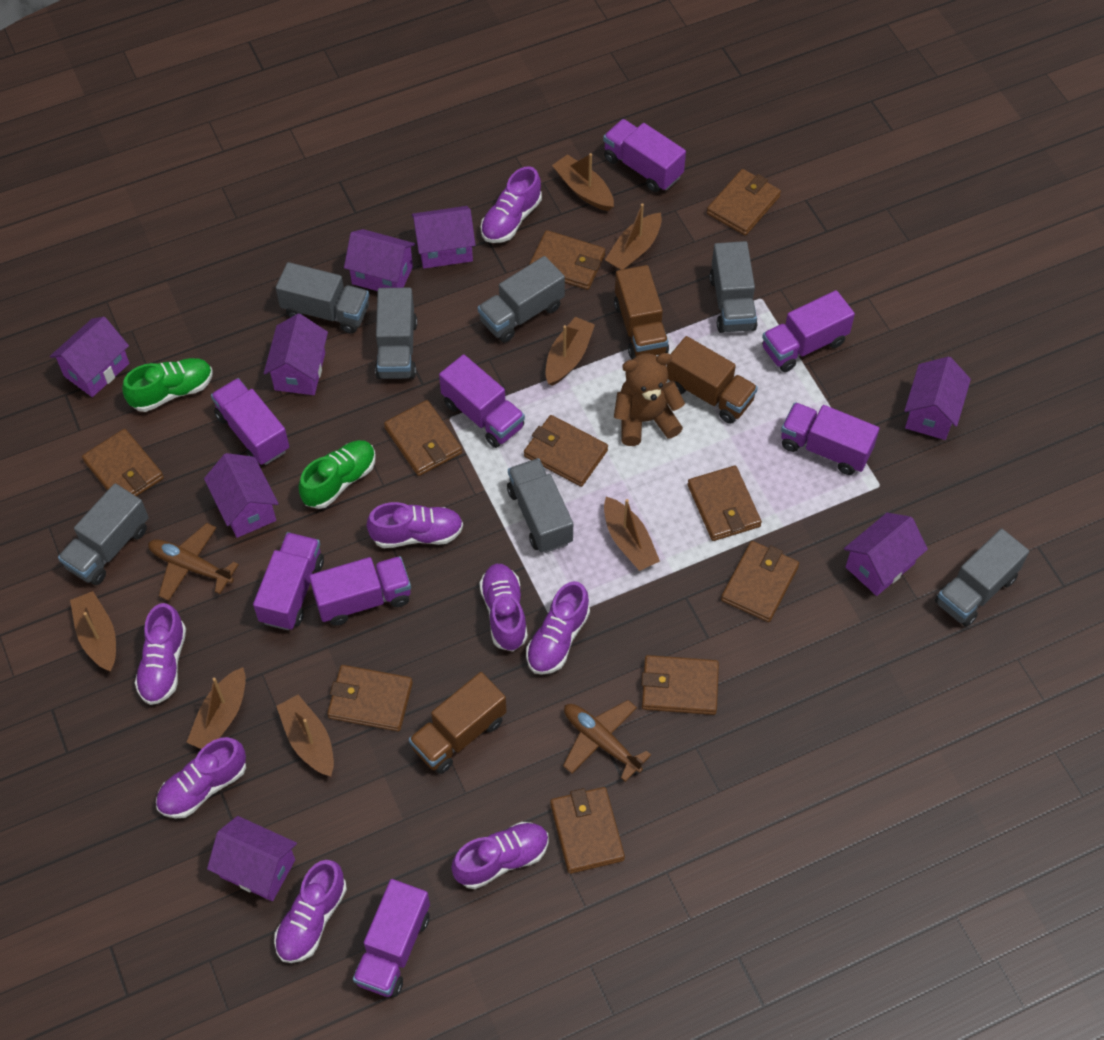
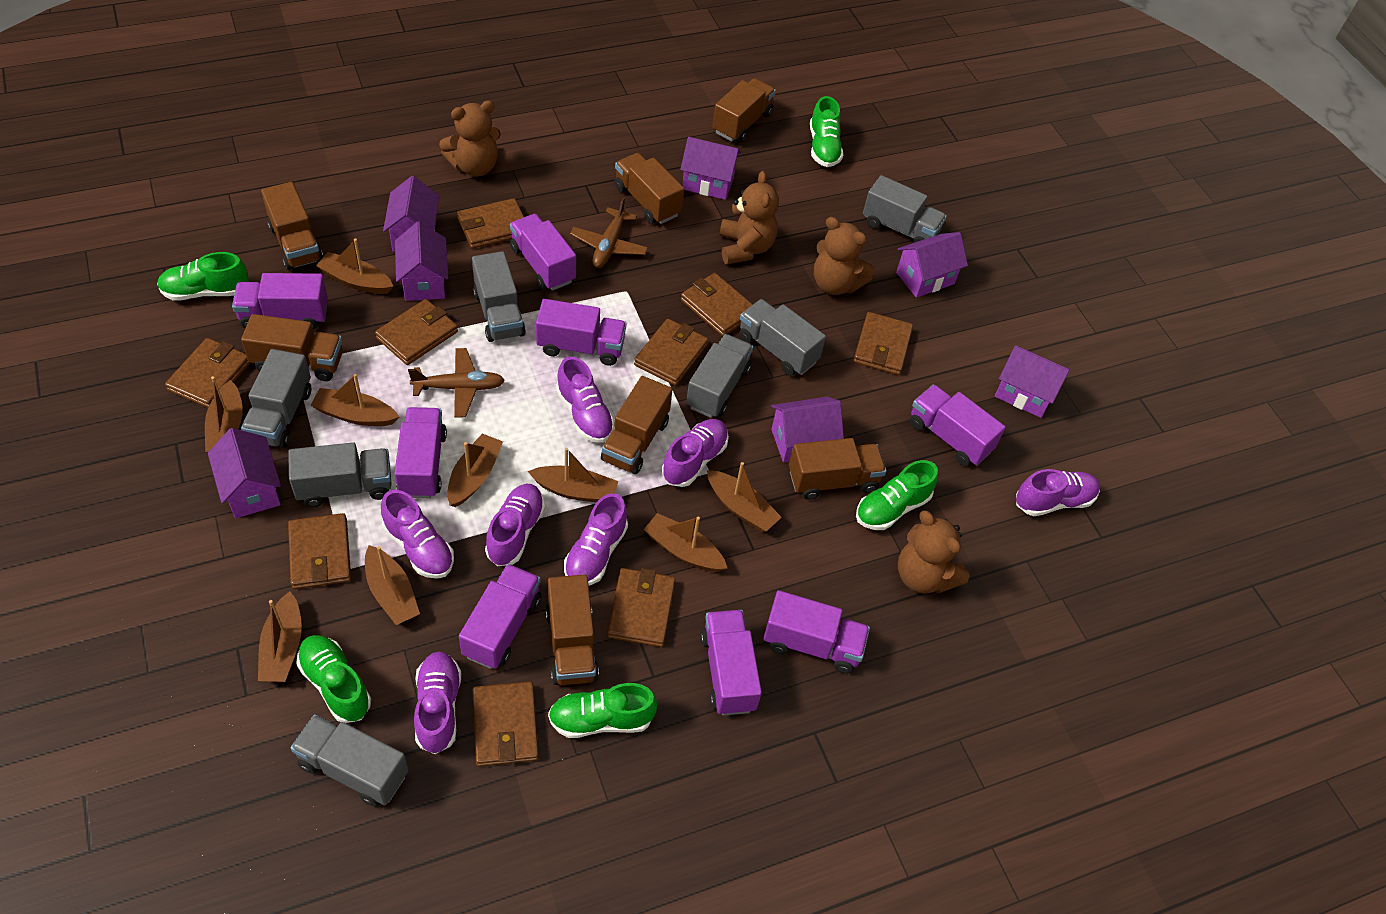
brown boat: [70,591,116,672] [186,667,246,749] [276,695,334,776] [546,317,595,386] [552,153,614,211] [604,497,660,571] [605,203,662,270] = 7 -> [205,376,243,452] [258,591,302,682] [310,374,399,426] [316,238,394,294] [365,545,420,625] [447,434,503,507] [528,448,618,502] [644,513,727,572] [707,462,782,532] = 9
brown teddy bear: [614,353,685,446] = 1 -> [439,100,501,177] [719,171,779,264] [814,217,875,295] [898,511,970,594] = 4
brown truck: [409,672,507,774] [614,265,669,359] [667,336,758,424] = 3 -> [241,314,343,381] [261,182,323,270] [546,574,599,685] [601,376,673,474] [614,153,684,224] [712,78,776,143] [789,438,886,500] = 7
brown wallet: [82,429,164,497] [327,665,413,731] [384,400,462,476] [524,415,608,487] [529,230,605,290] [550,787,625,874] [641,655,719,715] [688,466,762,541] [707,169,781,236] [721,541,799,622] = 10 -> [165,338,250,408] [288,513,351,589] [375,299,458,365] [457,198,524,249] [473,682,539,766] [607,568,675,647] [634,319,708,386] [681,273,753,336] [854,312,913,375] = 9
green shoe: [122,358,212,412] [299,440,376,509] = 2 -> [157,252,249,301] [296,635,371,723] [548,683,657,738] [810,96,843,167] [856,460,938,530] = 5
purple house: [50,317,129,397] [204,453,279,538] [207,816,297,901] [264,314,328,395] [344,229,416,291] [412,206,476,268] [844,513,928,596] [904,357,971,440] = 8 -> [208,428,281,518] [383,176,439,252] [395,222,448,301] [680,137,741,200] [771,397,844,462] [896,232,968,298] [995,345,1070,418] = 7
purple shoe: [135,603,186,705] [156,737,246,819] [274,860,347,963] [367,502,463,548] [451,822,549,889] [479,564,528,651] [481,166,542,243] [526,581,590,675] = 8 -> [381,490,454,579] [414,652,461,754] [485,484,545,566] [556,357,615,443] [564,493,628,585] [662,419,729,487] [1016,469,1100,516] = 7

